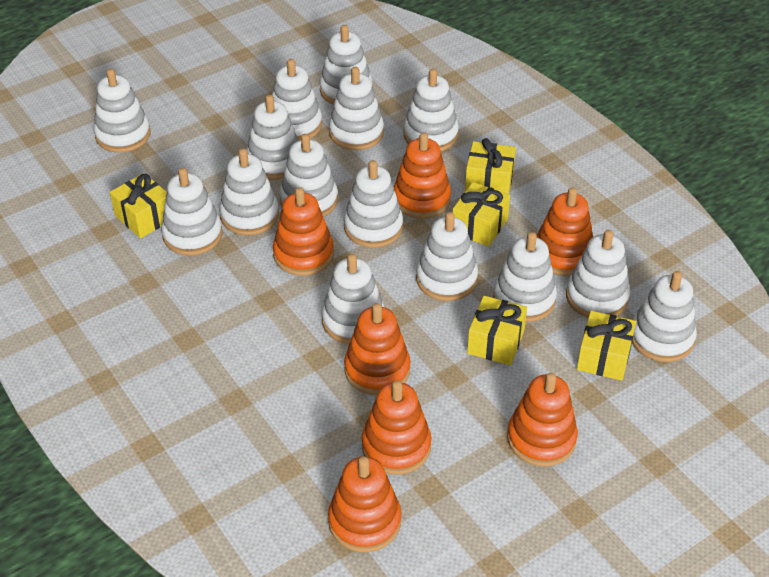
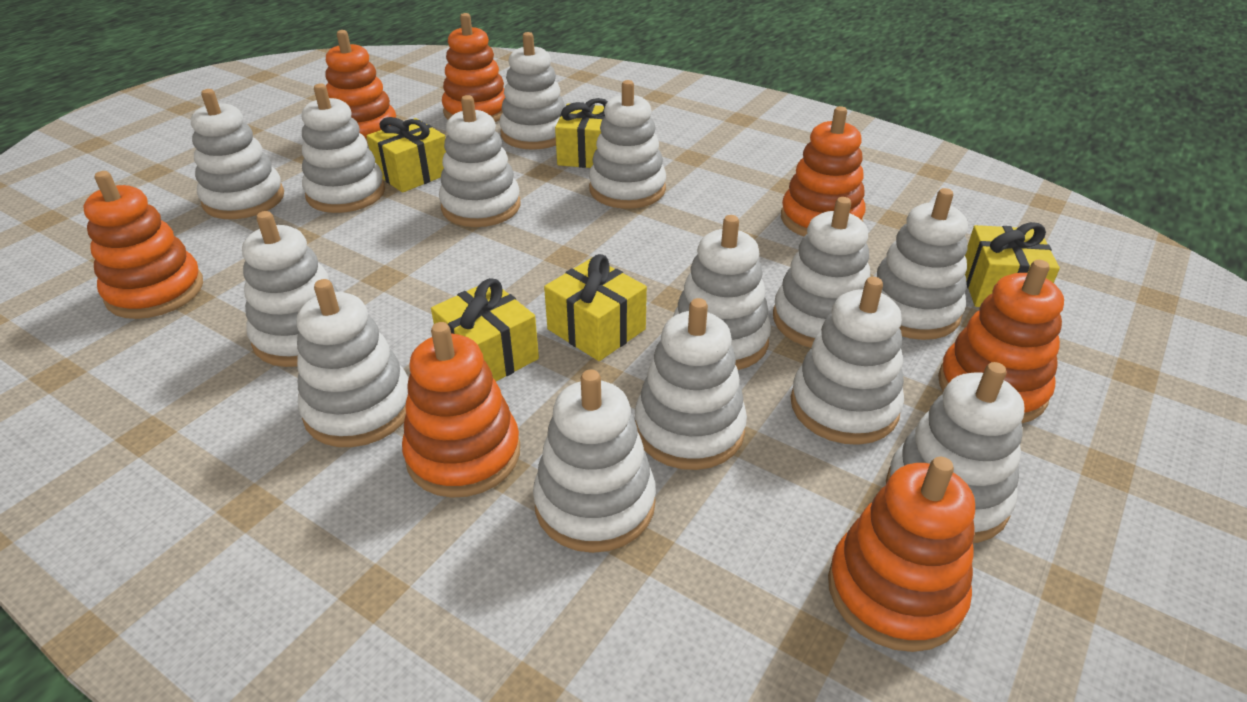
white stacking toy: [93,69,151,153] [161,168,222,256] [219,148,279,235] [247,95,299,180] [272,59,322,140] [279,134,338,217] [319,25,373,105] [322,254,384,344] [329,67,384,150] [344,160,403,248] [403,69,459,151] [416,212,478,301] [493,232,557,322] [566,230,630,318] [632,271,697,362] = 15 -> [191,89,284,219] [242,211,338,367] [297,279,409,447] [302,84,385,213] [439,95,521,227] [499,32,565,150] [533,370,656,553] [589,80,666,209] [635,298,747,470] [673,215,771,370] [773,197,870,348] [791,277,904,445] [873,188,968,340] [886,362,1024,543] = 14

